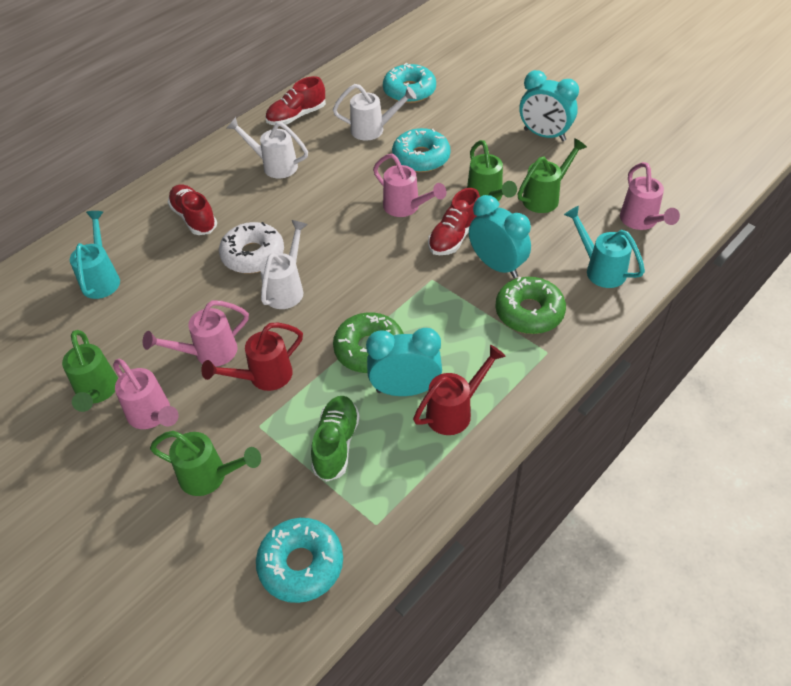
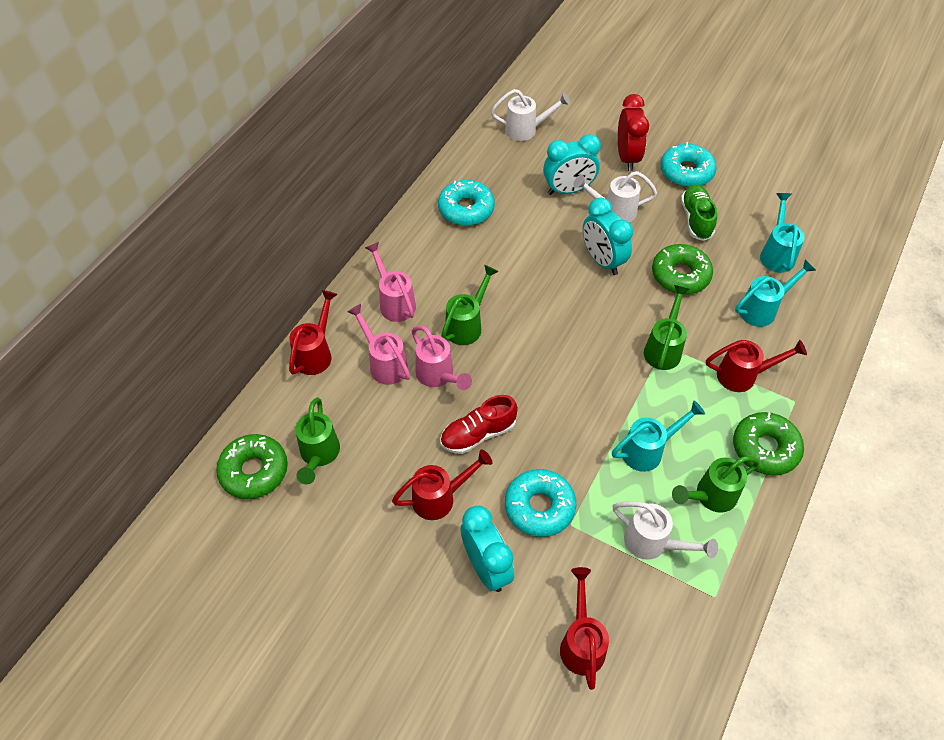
green donut: [333,313,404,373] [495,277,566,334] = 2 -> [216,434,288,499] [652,244,713,294] [733,412,804,476] = 3
pink watering can: [113,359,179,429] [143,300,249,367] [373,154,446,217] [620,162,680,230] = 4 -> [347,304,410,385] [365,242,416,322] [412,326,472,390] = 3
red clock: none = 0 -> [618,94,649,171] = 1
red shoe: [168,185,217,235] [265,76,326,125] [428,188,480,255] = 3 -> [440,395,518,454] = 1
red watering can: [201,323,303,391] [413,345,506,435] = 2 -> [289,290,337,375] [392,450,492,520] [560,567,609,690] [706,340,807,392] = 4
turquoise watering can: [70,211,120,299] [564,206,645,288] = 2 -> [612,401,705,472] [735,259,816,327] [760,193,804,273] = 3
white donut: [219,222,284,274] = 1 -> none = 0

